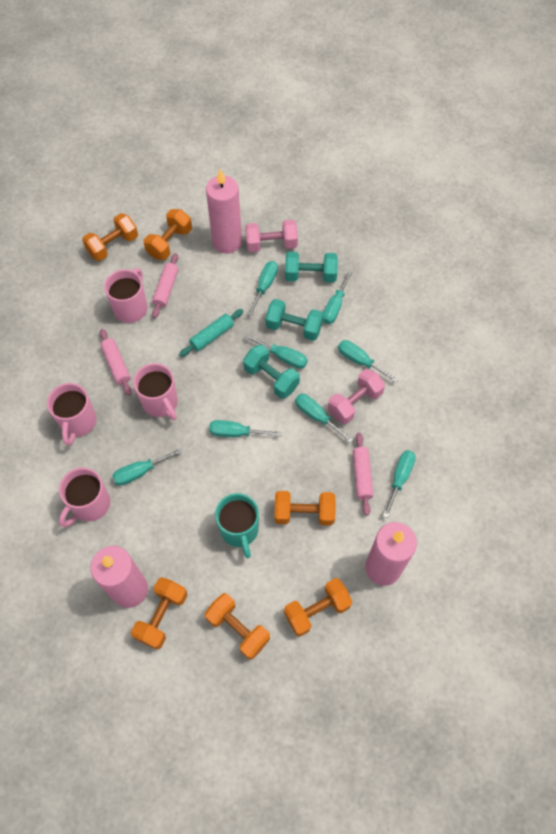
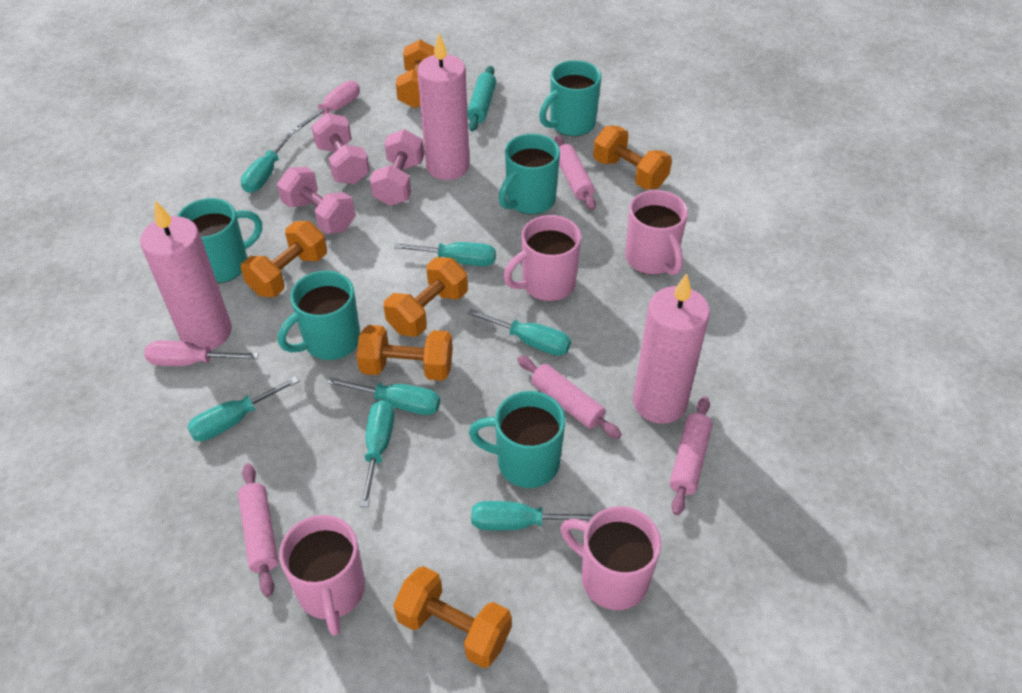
pink dumbbell: [245,219,298,252] [328,369,385,424] = 2 -> [277,167,355,234] [311,113,370,184] [370,129,424,206] = 3
pink rolling pin: [100,329,132,396] [152,253,178,318] [353,432,373,516] = 3 -> [238,463,278,597] [517,356,622,439] [554,136,596,210] [670,396,712,515] = 4
pink screwdriver: none = 0 -> [144,341,259,366] [293,81,360,131] = 2
turquoise dumbbell: [243,344,300,399] [266,299,324,341] [285,252,338,282] = 3 -> none = 0
turquoise mug: [215,493,259,558] = 1 -> [177,198,262,283] [278,271,360,360] [469,391,565,488] [499,134,560,215] [539,60,602,136] = 5
turquoise screwdriver: [112,448,183,486] [209,420,282,437] [244,334,308,369] [247,261,278,316] [295,394,353,443] [323,270,353,324] [338,340,399,383] [383,450,416,518] = 8 -> [187,376,300,441] [241,130,295,193] [328,377,440,415] [360,400,395,507] [394,242,496,266] [467,309,571,356] [471,501,597,531] = 7

